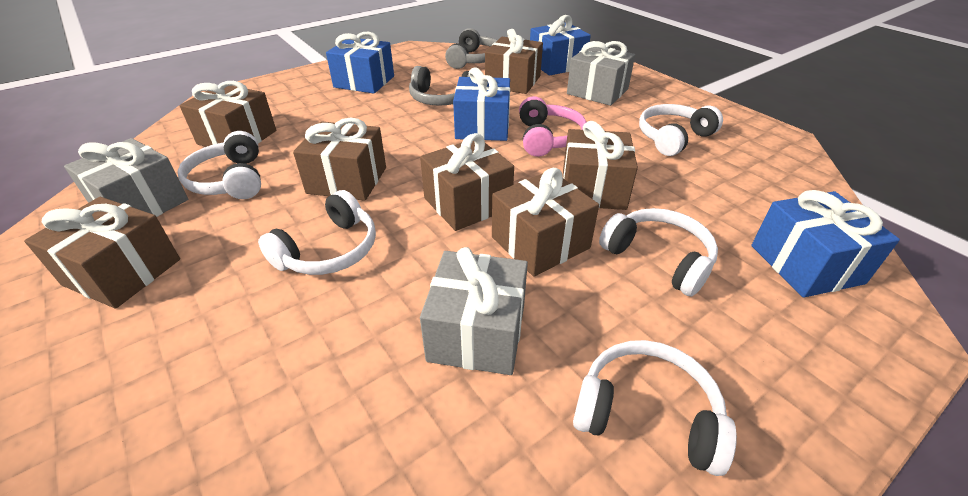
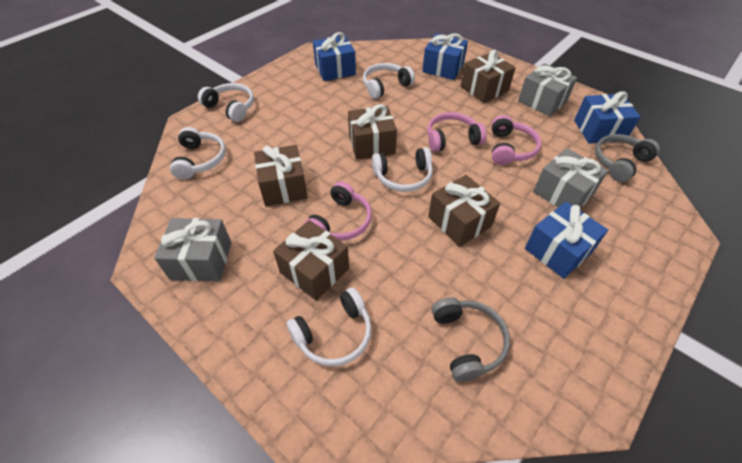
brown gift: [24,197,180,309] [179,81,276,147] [293,118,386,201] [420,133,514,231] [485,29,543,94] [492,168,599,277] [563,121,638,210] = 7 -> [254,145,308,206] [273,220,349,301] [348,104,397,160] [428,175,500,247] [461,50,516,103] = 5
pink headphones: [519,96,586,157] = 1 -> [304,181,372,241] [427,112,486,152] [492,115,541,165] = 3

